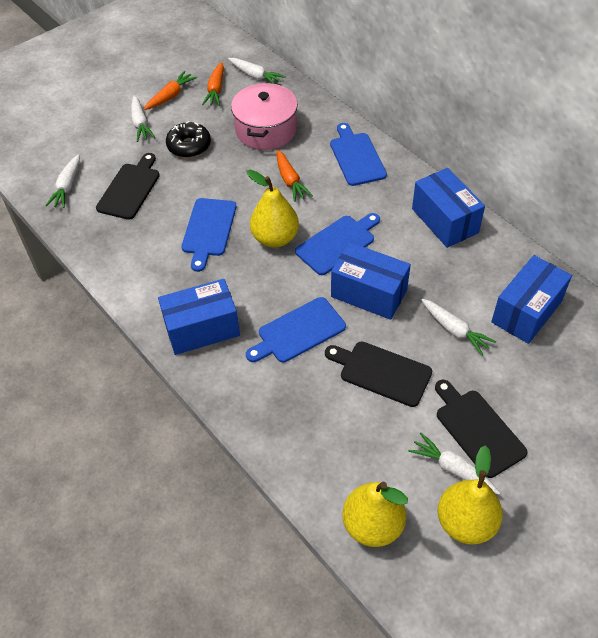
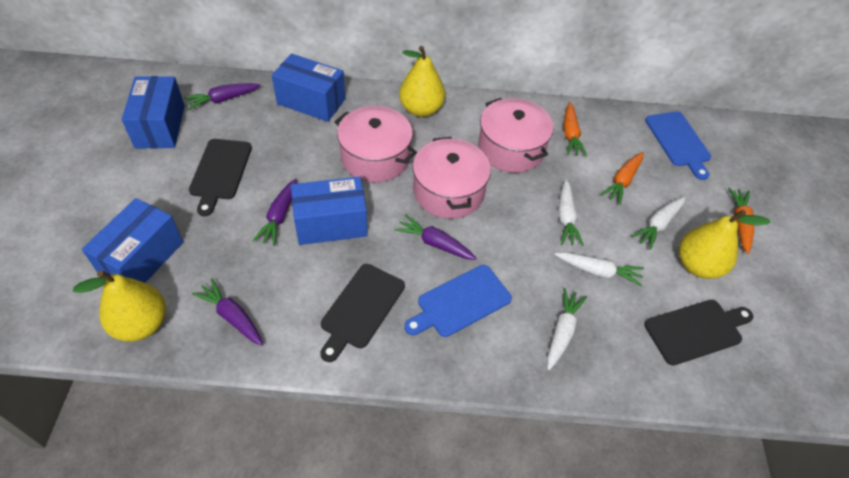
black donut: [166,121,211,158] = 1 -> none = 0
blue cutting board: [181,198,236,272] [246,297,346,363] [295,213,380,275] [330,123,387,186] = 4 -> [404,265,512,337] [645,111,711,180] = 2
pink pot: [231,83,298,150] = 1 -> [335,106,417,182] [413,137,491,219] [478,98,554,173] = 3
purple carrot: none = 0 -> [184,83,261,110] [192,278,263,346] [253,178,297,246] [394,214,477,260] = 4
white carrot: [45,154,80,208] [131,95,155,142] [228,58,286,84] [408,432,500,495] [421,299,496,356] = 5 -> [547,288,587,370] [555,252,644,287] [558,180,584,246] [631,197,685,250] = 4

